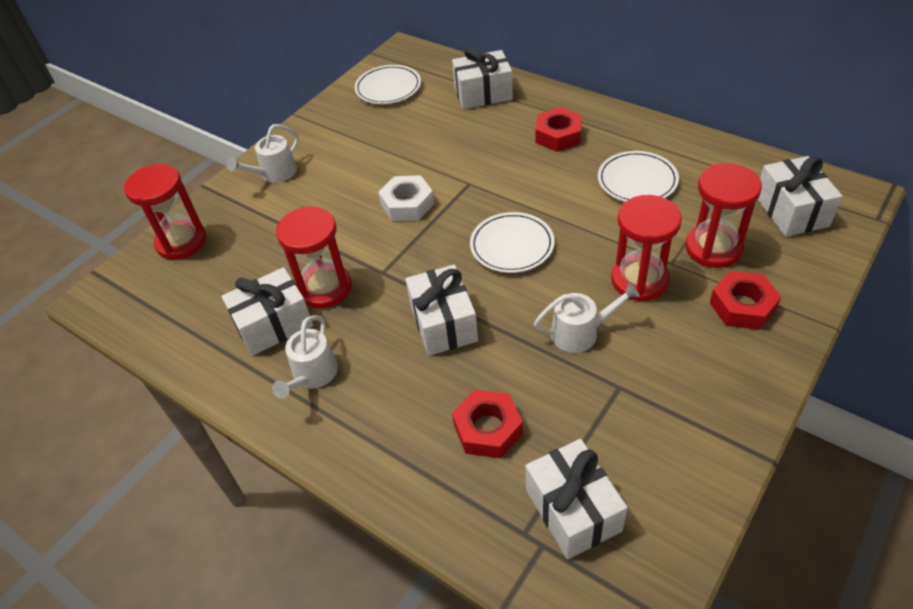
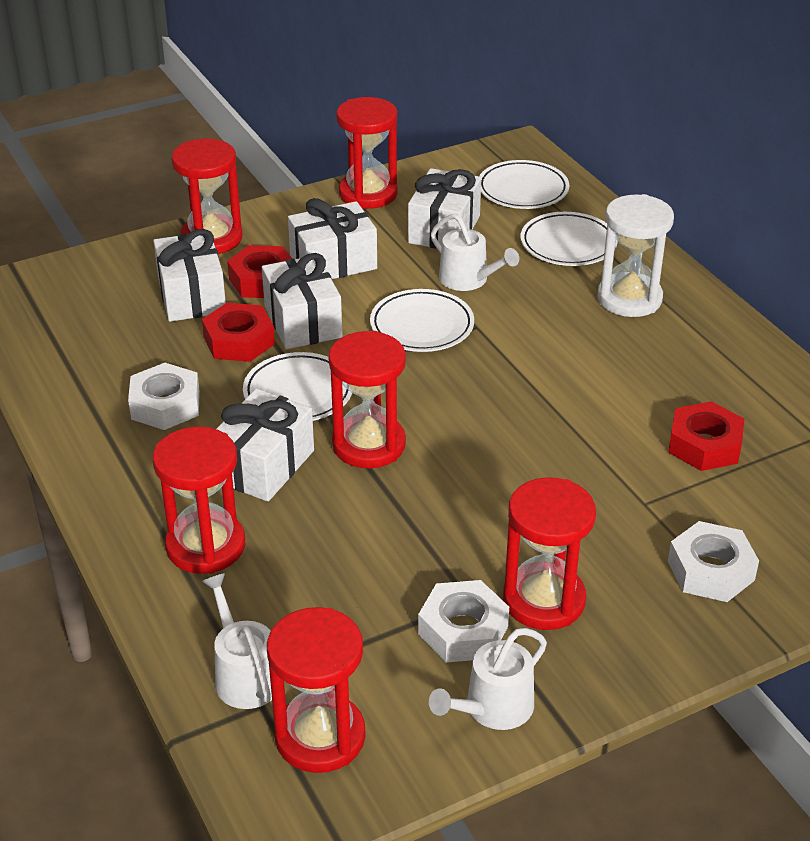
red hourglass: [124,164,207,260] [276,207,352,309] [611,195,682,302] [686,163,762,268] = 4 -> [153,426,245,574] [172,138,242,254] [267,607,366,773] [328,331,406,468] [337,97,398,209] [503,477,596,630] = 6
white hourglass: none = 0 -> [597,194,674,317] = 1
white nut: [378,175,434,221] = 1 -> [128,363,200,430] [418,580,509,662] [668,521,759,602] = 3
white plate: [355,65,421,104] [470,212,554,273] [598,151,679,202] = 3 -> [243,352,352,421] [370,289,474,352] [480,160,569,209] [520,212,618,266] = 4

